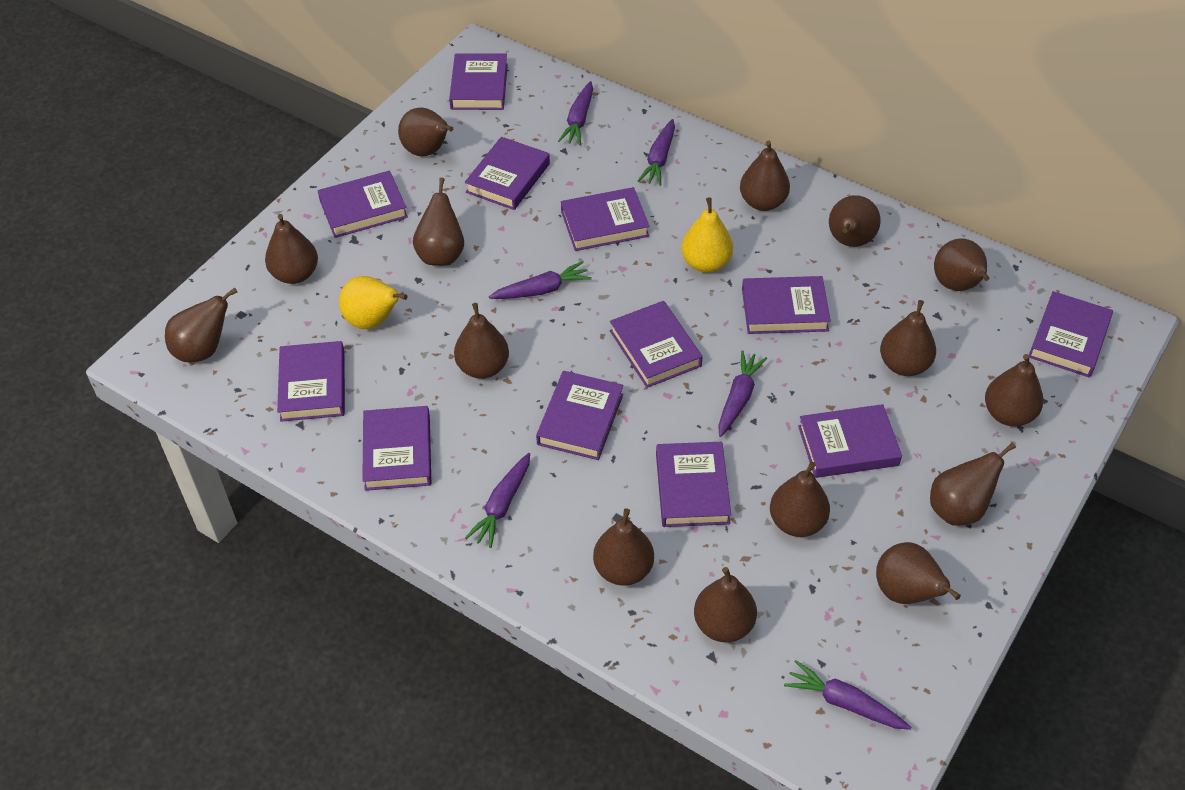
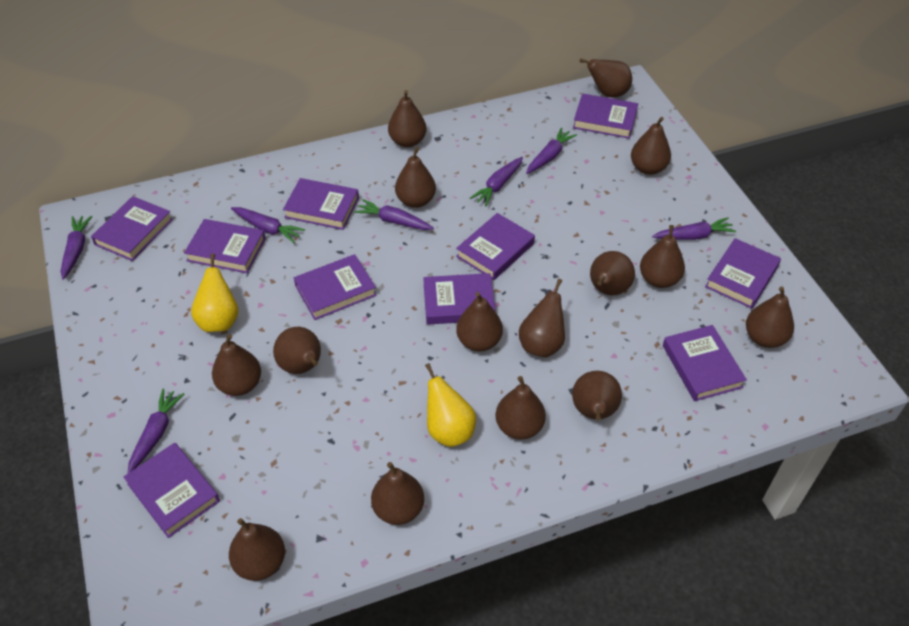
purple book: [277,341,345,422] [318,171,408,238] [362,406,431,491] [449,53,508,110] [465,137,550,210] [536,371,623,460] [561,187,650,251] [610,301,703,388] [656,442,731,527] [742,276,831,334] [798,404,902,478] [1029,291,1113,378] = 12 -> [91,196,173,261] [124,443,220,538] [184,219,266,273] [283,178,359,230] [294,254,377,320] [423,273,496,325] [456,213,535,280] [573,93,638,139] [663,325,747,401] [705,238,781,309] = 10
purple carrot: [465,453,530,548] [489,261,592,299] [558,81,593,145] [638,119,675,186] [718,350,767,437] [784,660,911,730] = 6 -> [61,216,93,280] [127,389,184,474] [231,207,305,243] [354,199,434,230] [470,157,523,206] [526,128,577,174] [652,217,736,240] = 7

